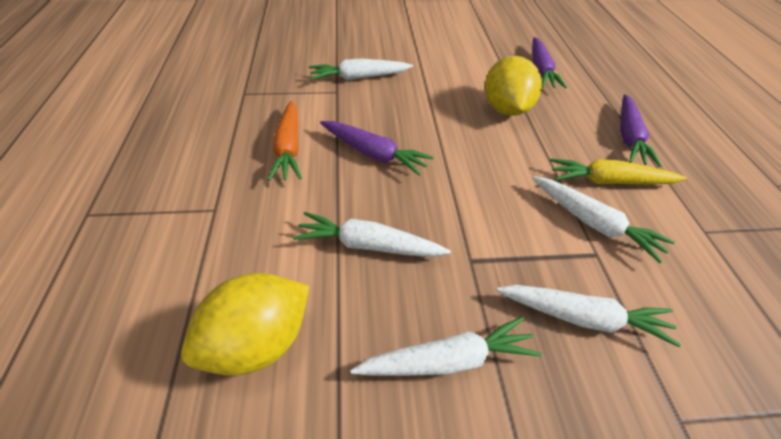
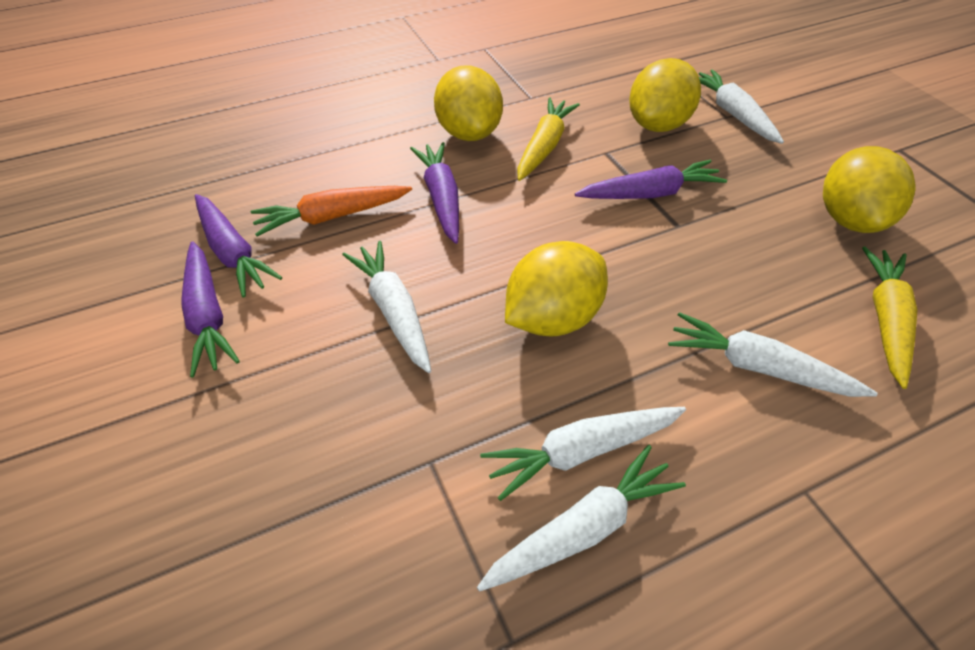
purple carrot: [320,121,434,175] [532,37,567,89] [620,94,662,167] = 3 -> [181,241,240,377] [195,194,282,298] [410,142,459,244] [575,160,727,199] = 4
yellow carrot: [550,158,686,185] = 1 -> [517,97,580,181] [862,246,918,389] = 2
yellow lemon: [181,273,309,375] [485,56,542,116] = 2 -> [434,66,503,141] [505,241,608,337] [629,58,701,132] [823,146,916,233] = 4

